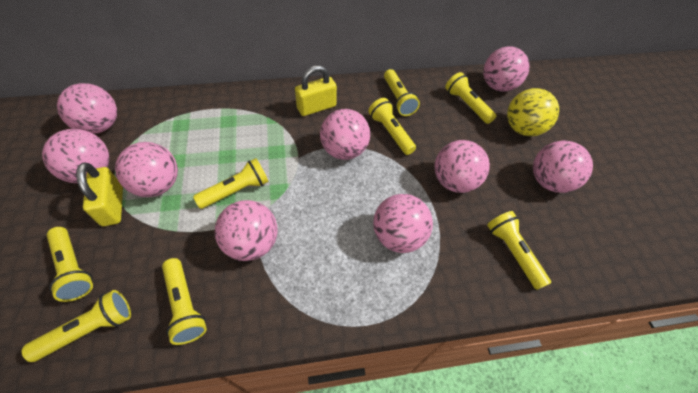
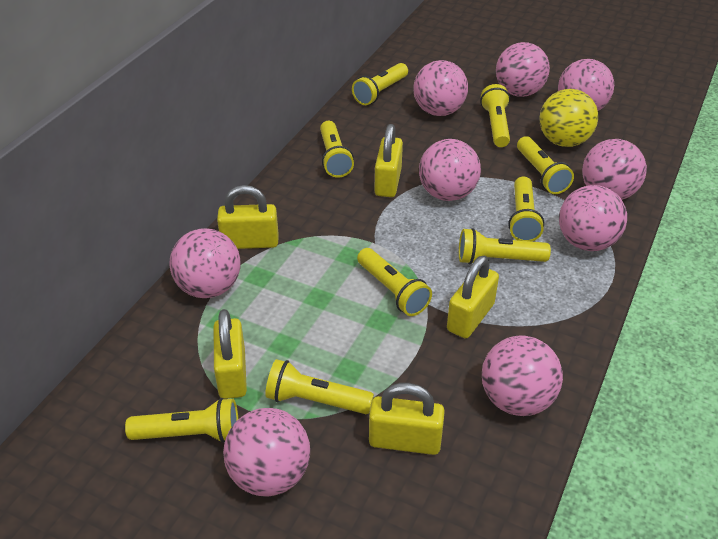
yellow flashlight: [22,290,131,362] [47,227,93,302] [162,258,207,345] [193,158,269,209] [368,98,416,155] [384,69,420,116] [445,72,496,124] [487,211,551,290] = 8 -> [125,398,238,443] [265,359,374,414] [320,121,354,178] [352,63,408,105] [357,248,432,316] [459,228,551,264] [480,84,510,147] [508,176,544,242] [517,136,574,194] = 9
yellow padlock: [76,162,123,226] [295,65,337,116] = 2 -> [214,309,247,399] [217,185,279,249] [369,383,445,455] [374,124,403,197] [447,256,499,339] = 5

